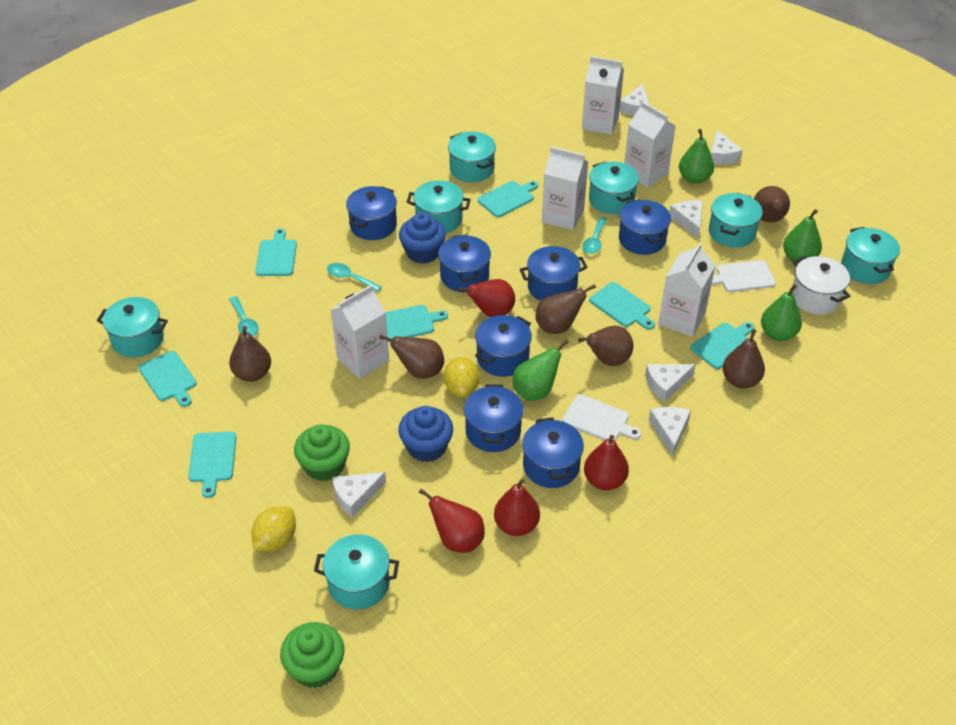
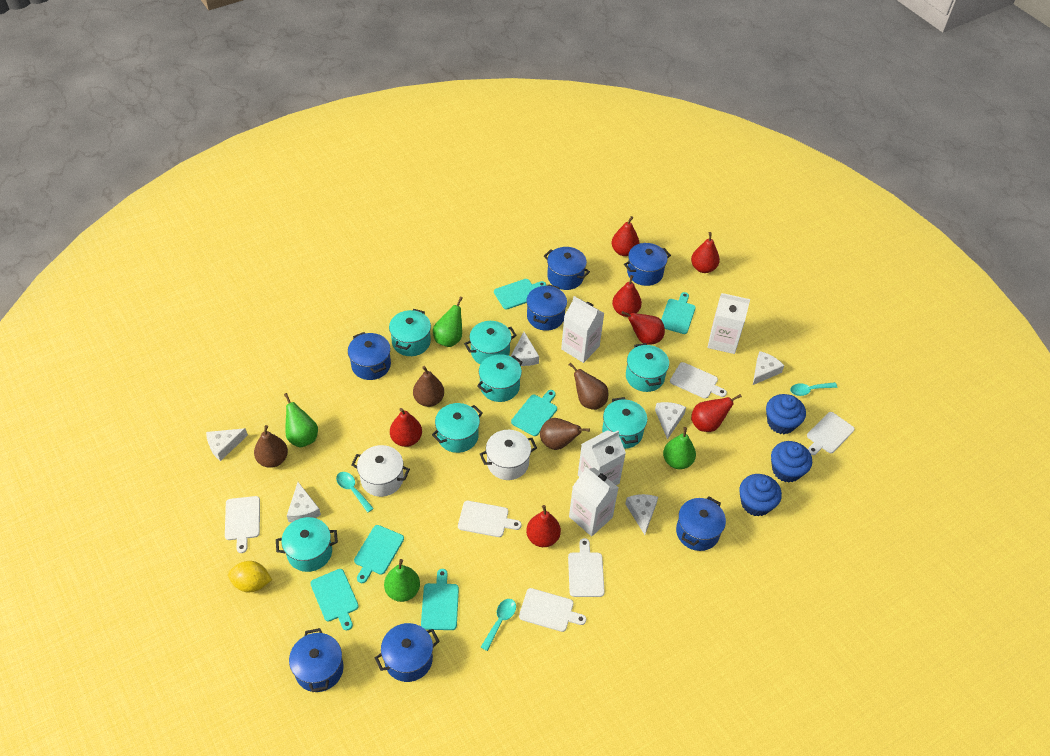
blue cupcake: [398,406,453,462] [399,213,446,264] = 2 -> [739,474,782,517] [766,394,806,434] [771,441,812,483] = 3
brown pear: [229,326,271,382] [379,335,444,379] [535,284,596,334] [578,325,634,366] [723,329,765,388] [754,186,790,222] = 6 -> [254,425,288,468] [413,366,444,407] [540,418,590,450] [569,363,608,410] = 4
green cupcake: [280,622,344,688] [294,424,350,481] = 2 -> none = 0
red pear: [419,488,485,553] [458,279,515,317] [494,479,540,536] [584,435,629,490] = 4 -> [390,408,422,447] [526,505,561,547] [612,216,639,256] [612,275,642,317] [621,311,665,345] [691,232,720,273] [691,394,742,432] = 7
turquoise cutting board: [139,351,197,407] [188,432,236,498] [255,228,297,276] [385,305,448,342] [478,181,538,217] [589,282,655,330] [690,322,755,369] = 7 -> [310,569,359,630] [354,525,404,583] [421,569,459,630] [494,279,546,310] [511,390,557,436] [661,292,696,334] = 6
white carton: [331,285,389,379] [542,147,588,230] [582,56,624,135] [624,101,676,187] [658,242,716,337] = 5 -> [561,296,604,363] [569,466,618,536] [578,430,626,485] [708,293,750,354] = 4
white cutting board: [562,394,641,441] [711,260,776,292] = 2 -> [225,496,260,553] [458,501,521,537] [519,588,586,632] [568,538,605,597] [670,362,727,399] [807,412,855,455] = 6
white pot: [792,256,850,314] = 1 -> [351,445,410,497] [480,430,537,480] = 2
yellow lemon: [252,507,296,551] [444,357,480,398] = 2 -> [228,561,272,593] = 1

